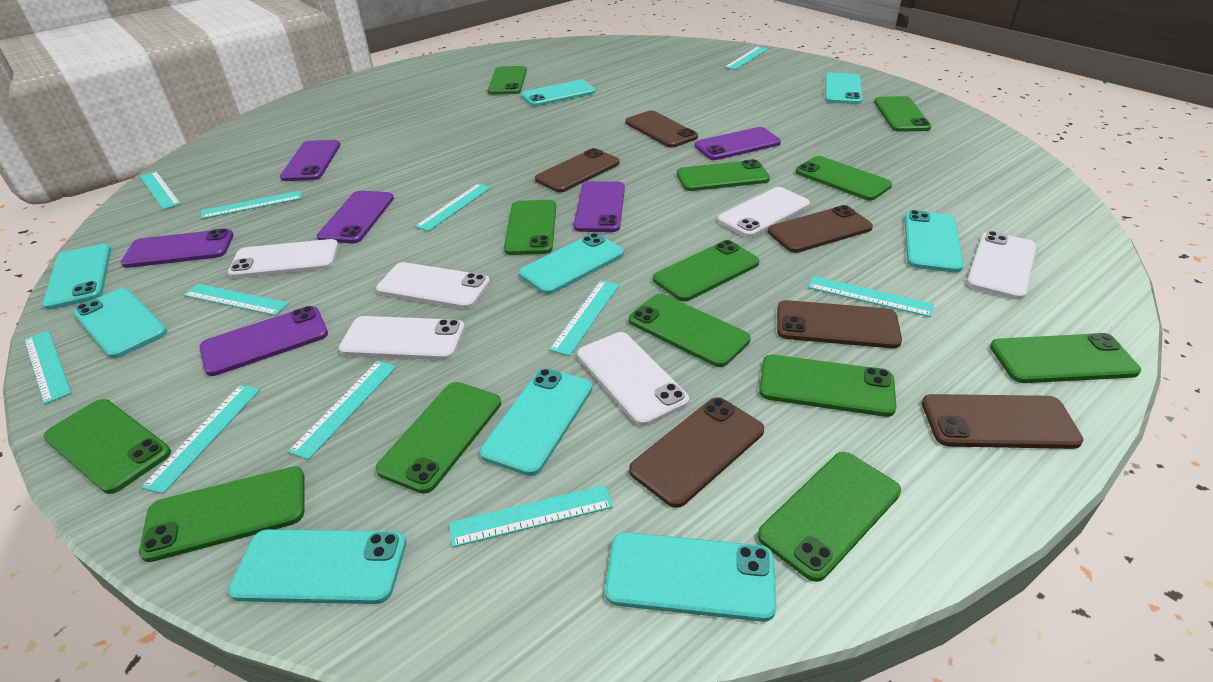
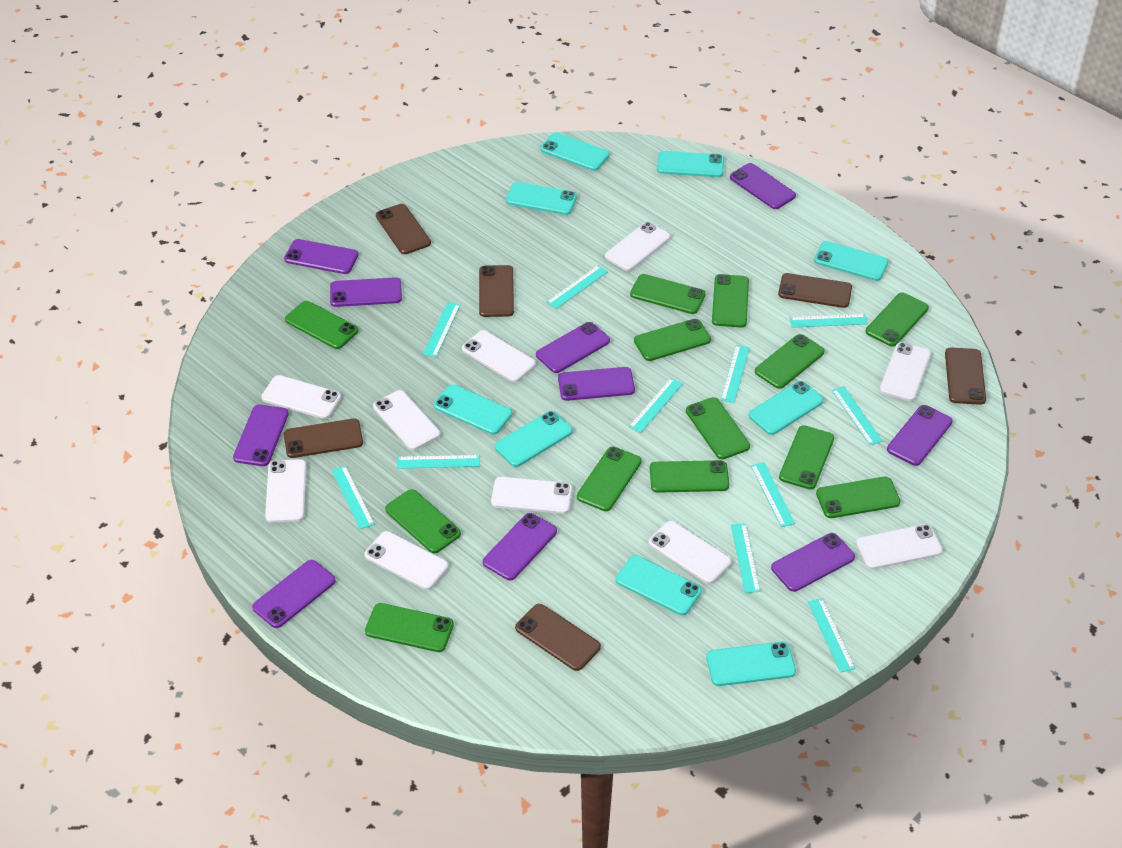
purple phone: [121,228,234,268] [199,306,328,376] [280,140,340,181] [317,191,394,243] [574,181,625,232] [695,127,781,160] = 6 -> [233,405,289,466] [252,560,336,628] [284,239,358,274] [330,277,402,307] [483,513,557,580] [536,322,610,373] [558,367,635,401] [730,163,796,209] [771,533,855,592] [887,405,953,466] = 10
white phone: [228,239,339,278] [339,316,465,360] [376,262,490,309] [577,332,689,426] [717,187,810,238] [967,231,1037,300] = 6 -> [262,375,341,419] [265,459,306,523] [365,531,448,590] [373,390,440,450] [462,330,536,382] [491,477,572,514] [605,222,670,271] [648,521,731,584] [856,524,943,569] [880,342,931,401] = 10

